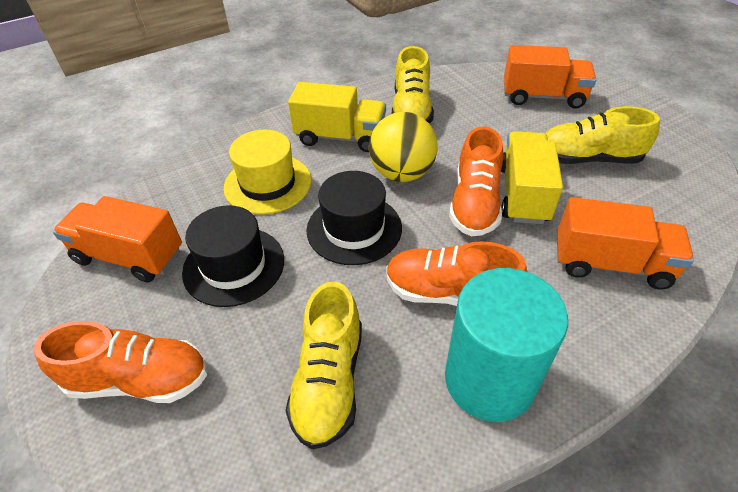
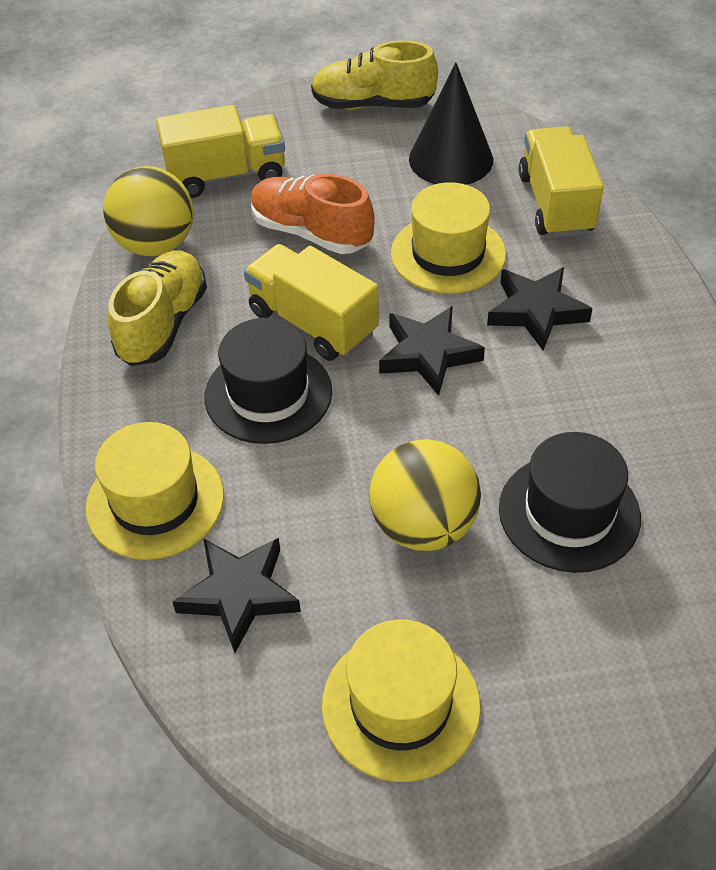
black cone: none = 0 -> [409,63,493,185] = 1
black star: none = 0 -> [172,538,301,653] [379,306,485,396] [487,267,593,351] = 3
orange shoe: [33,321,207,403] [386,241,528,306] [449,127,503,236] = 3 -> [251,173,375,254] = 1
orange truck: [53,196,182,283] [504,45,596,109] [557,197,694,290] = 3 -> none = 0
turquoise cylinder: [445,268,568,422] = 1 -> none = 0
yellow ball: [369,112,438,182] = 1 -> [103,166,193,256] [369,439,481,551] = 2
yellow hat: [224,130,311,215] = 1 -> [86,422,224,560] [322,619,481,782] [391,182,506,294] = 3
yellow shoe: [285,281,362,449] [392,46,434,124] [545,106,660,164] = 3 -> [108,250,207,366] [311,40,438,109] = 2
yellow truck: [288,82,386,152] [501,131,563,224] = 2 -> [156,105,285,198] [244,244,379,361] [519,126,604,238] = 3

